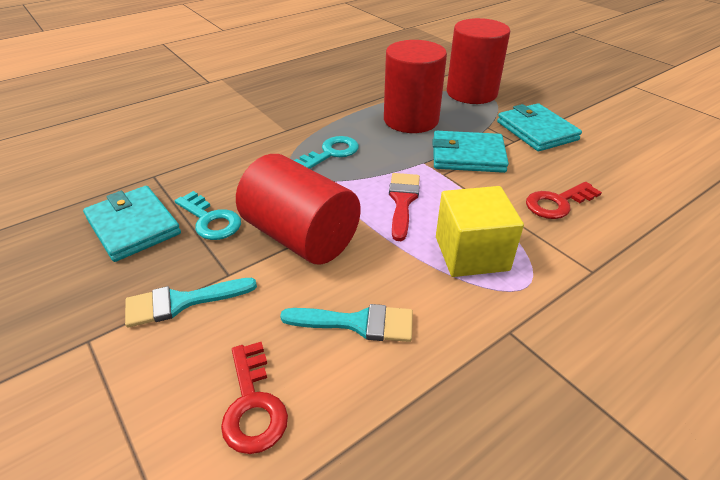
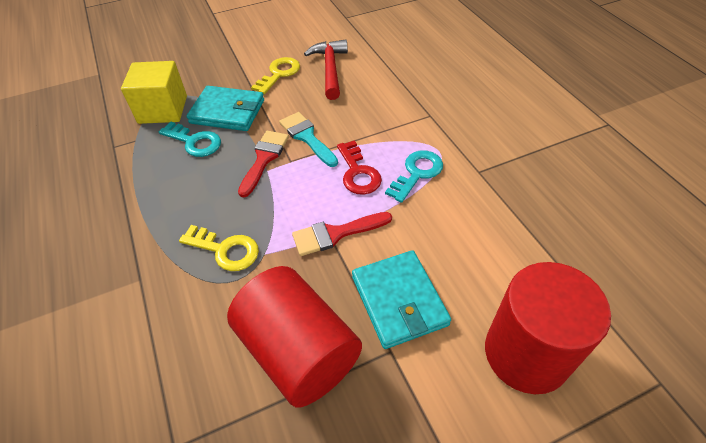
red brush: [389,173,420,241] = 1 -> [238,131,289,197] [292,212,392,256] = 2
red cylinder: [236,154,361,265] [384,40,447,133] [447,18,510,104] = 3 -> [227,266,362,408] [485,262,611,394] = 2
red hammer: none = 0 -> [304,39,348,100] = 1
red key: [221,342,288,454] [526,182,602,219] = 2 -> [337,140,382,195] = 1
turquoise brush: [125,278,257,328] [280,304,413,342] = 2 -> [279,112,338,167] = 1
turquoise wallet: [83,185,181,262] [433,131,509,173] [497,103,582,151] = 3 -> [187,86,264,131] [352,250,451,349] = 2
yellow key: none = 0 -> [179,225,259,271] [251,57,300,94] = 2

